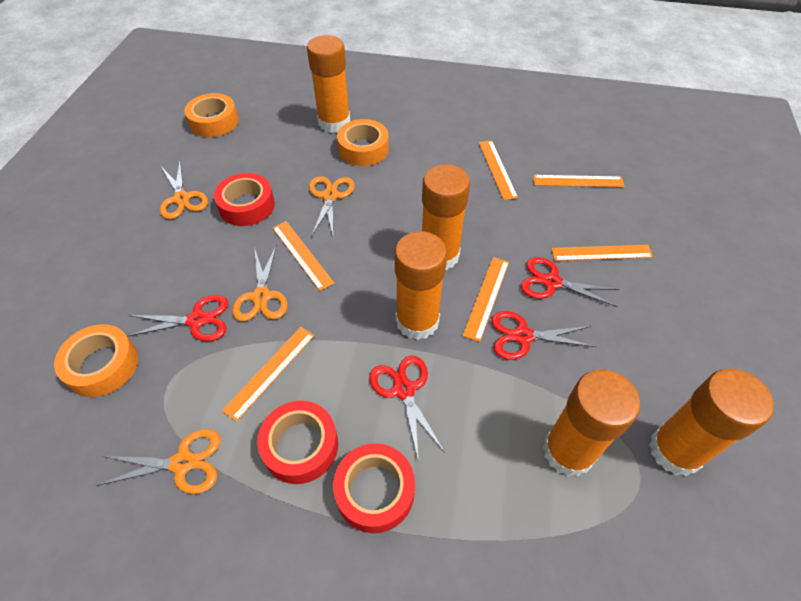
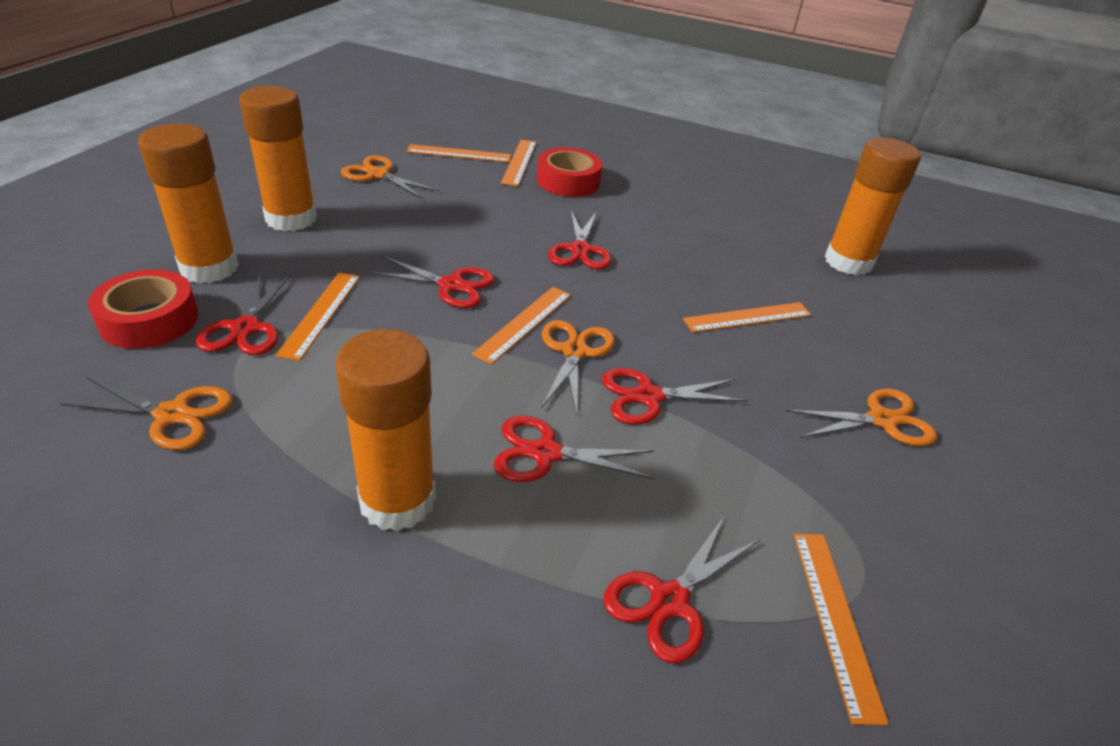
orange glue stick: [307,35,350,133] [395,231,447,340] [422,164,470,270] [543,369,640,477] [649,368,774,476] = 5 -> [138,124,239,284] [239,86,317,231] [335,329,436,531] [825,138,921,276] = 4
orange tape: [54,324,138,397] [184,93,239,137] [337,119,389,166] = 3 -> none = 0
red scissors: [127,295,228,341] [369,356,445,458] [491,311,596,360] [521,257,619,307] = 4 -> [196,274,291,355] [368,256,495,308] [494,415,654,482] [548,210,612,269] [602,368,748,425] [604,517,760,663] = 6
red tape: [214,173,275,226] [257,401,338,484] [333,443,415,533] = 3 -> [88,269,198,349] [537,147,602,197] = 2

